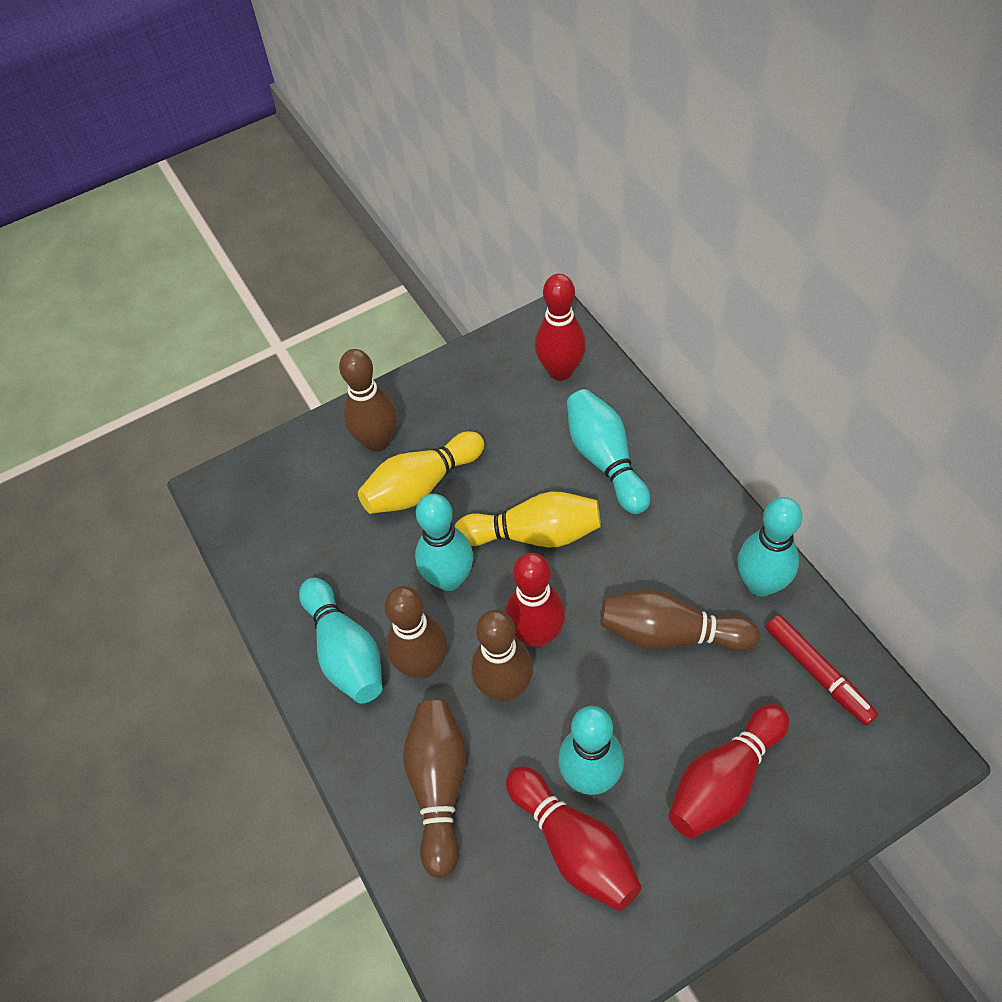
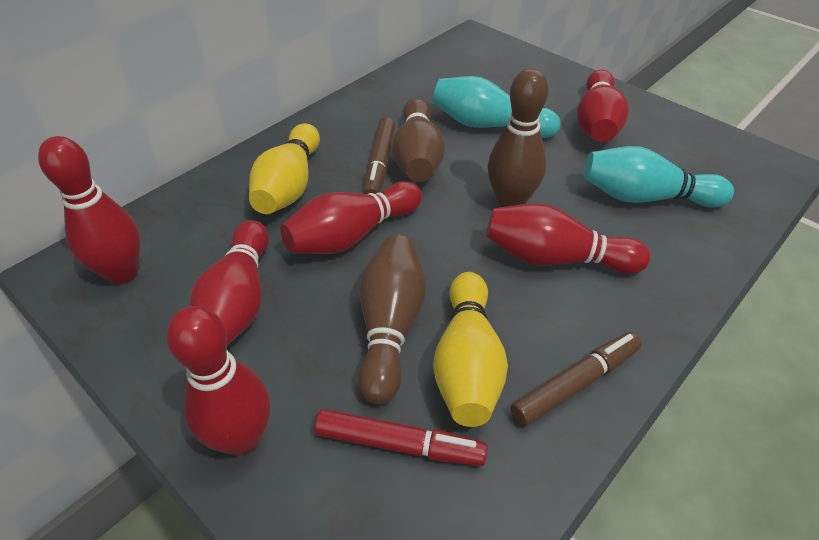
brown bowling pin: [339,349,397,452] [385,586,447,678] [403,700,467,878] [471,610,533,701] [600,589,759,652] = 5 -> [358,235,426,404] [392,98,445,182] [488,68,549,207] = 3
brown marker: none = 0 -> [364,117,395,194] [511,332,641,426] = 2
red bowling pin: [505,553,565,648] [506,766,642,911] [535,274,586,381] [668,704,789,838] = 4 -> [38,136,140,284] [166,306,270,456] [190,220,269,346] [280,181,422,254] [486,203,650,274] [577,70,629,142] = 6
turquoise bowling pin: [299,578,382,703] [415,494,473,591] [558,706,624,795] [567,389,650,514] [738,497,802,597] = 5 -> [433,76,561,138] [583,146,734,208] = 2

